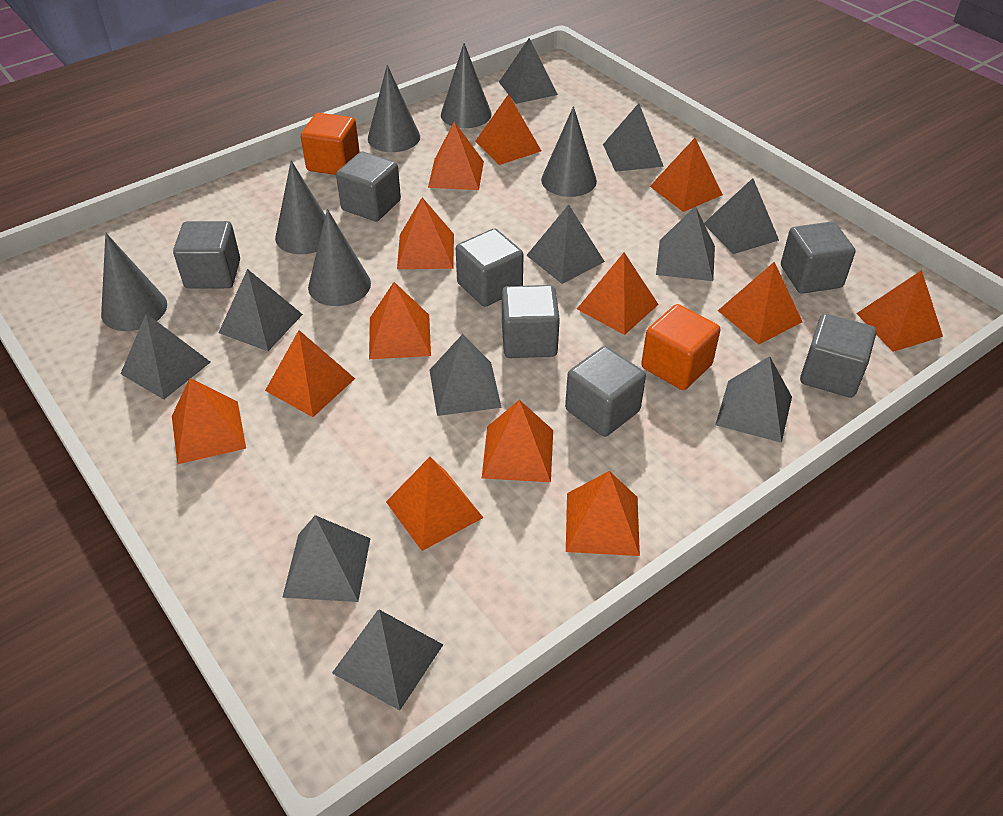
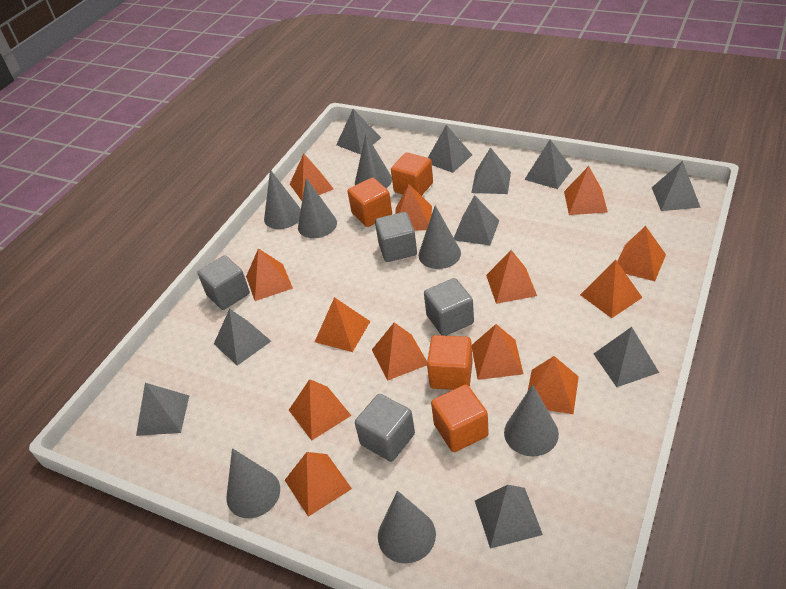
grey cone: [101,233,167,331] [275,160,325,254] [308,209,371,306] [368,65,420,152] [441,43,492,128] [541,106,597,197] = 6 -> [226,448,280,518] [264,170,301,229] [298,178,337,238] [355,134,392,188] [378,491,436,564] [419,205,461,269] [504,384,559,456] = 7
grey cube: [173,221,240,289] [336,152,401,221] [456,228,524,307] [502,285,560,358] [565,346,646,437] [781,221,855,294] [800,314,876,398] = 7 -> [197,256,250,310] [355,394,415,462] [375,212,417,262] [424,278,474,336] = 4
grey pyramid: [120,314,211,399] [219,269,303,351] [282,515,371,602] [332,610,443,710] [429,334,502,416] [499,38,558,104] [526,205,605,284] [603,103,664,172] [656,206,715,281] [704,178,779,254] [715,356,792,443] = 11 -> [136,383,189,436] [214,309,271,366] [336,109,381,155] [428,125,472,173] [454,195,499,245] [471,147,511,194] [475,485,543,549] [524,140,573,189] [594,327,659,387] [652,161,701,211] = 10
orange cube: [301,113,360,175] [641,304,720,390] = 2 -> [347,178,392,227] [391,153,433,196] [427,335,473,390] [431,385,489,452] = 4

